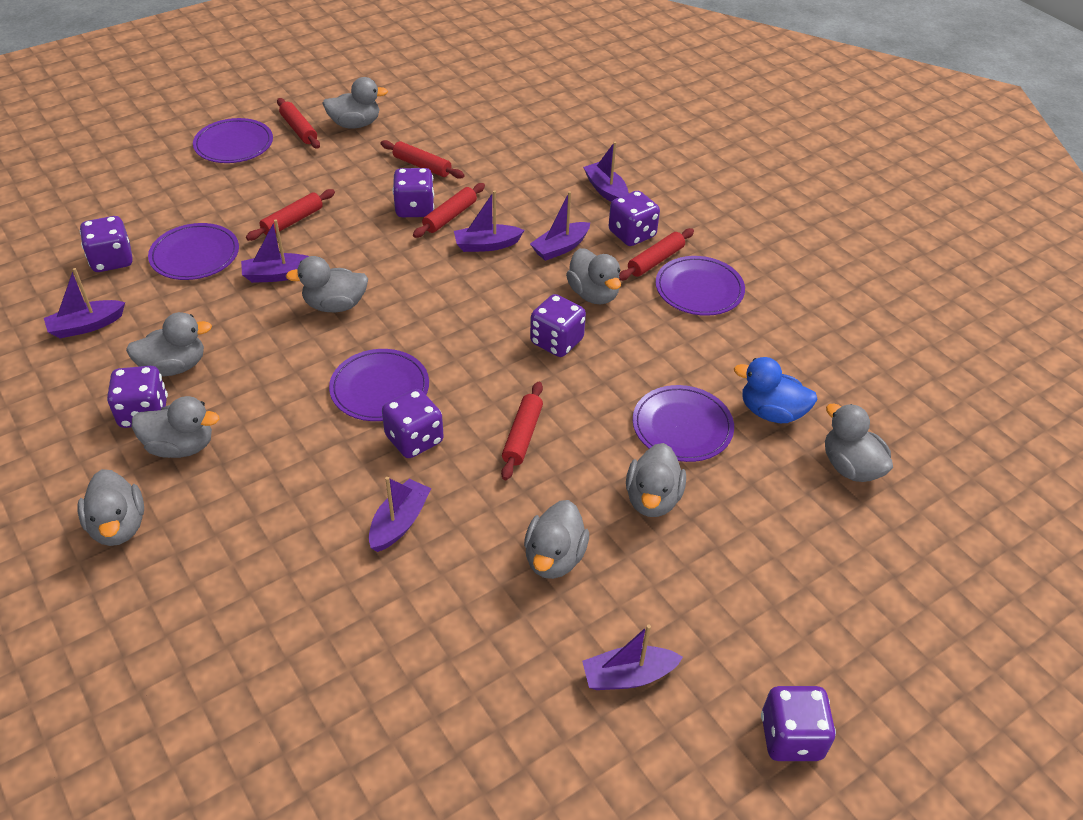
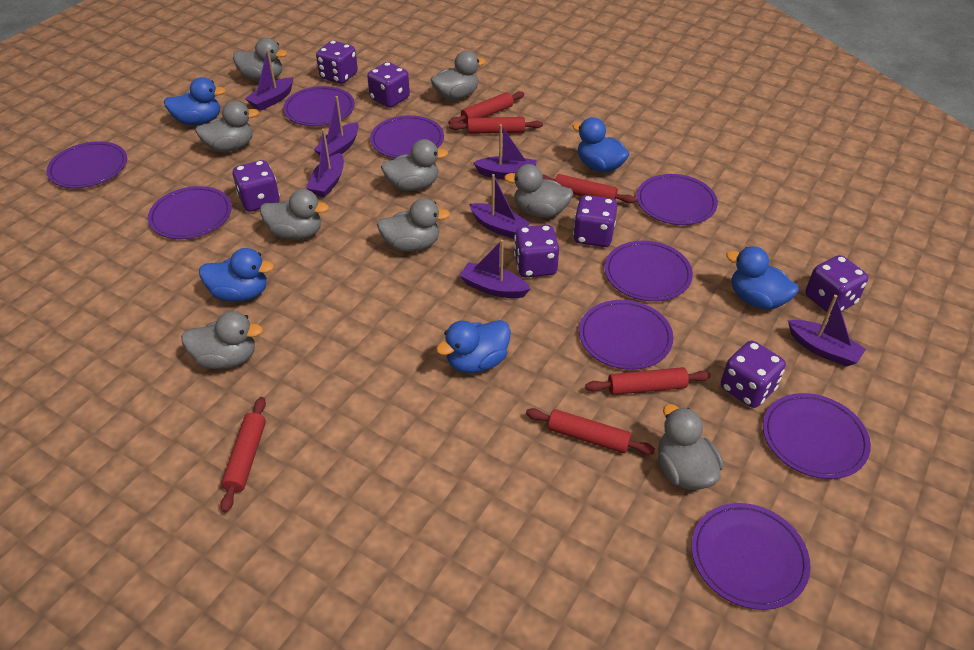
blue duck: [734,357,818,423] = 1 -> [164,77,226,125] [199,248,274,302] [436,320,511,373] [572,117,629,173] [726,246,799,310] = 5
purple plate: [148,223,239,280] [193,118,273,163] [329,349,429,421] [633,385,734,462] [656,256,745,316] = 5 -> [46,141,127,188] [148,186,232,239] [283,86,355,126] [370,115,444,158] [579,300,673,370] [605,241,693,301] [636,174,718,225] [691,503,811,610] [763,393,871,479] = 9

